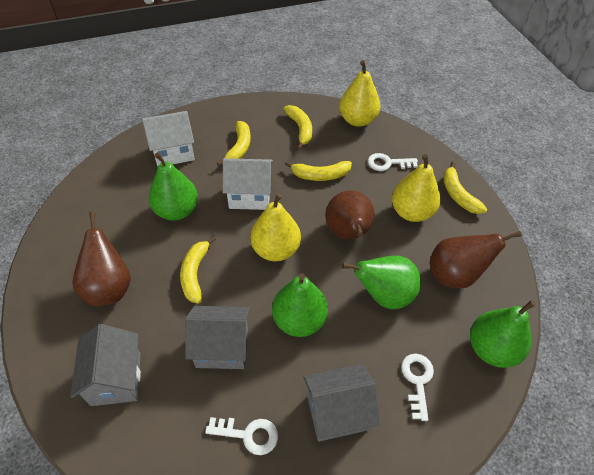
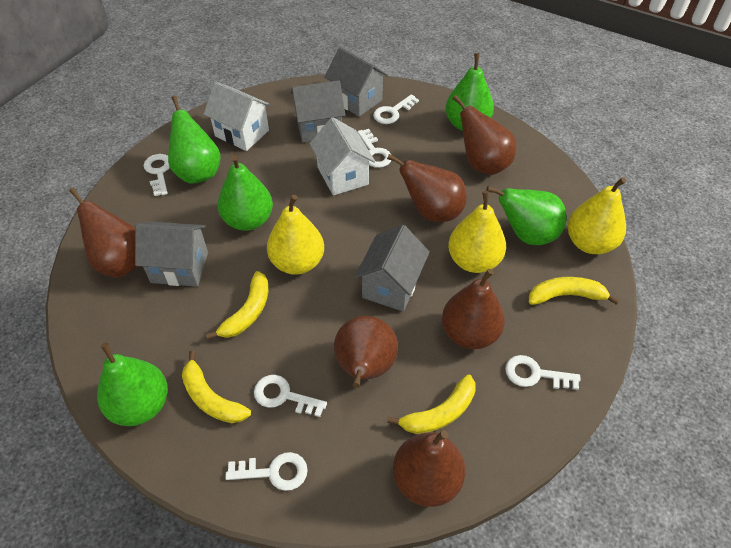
brown pear: [72,212,131,306] [325,190,375,239] [429,231,522,288] = 3 -> [69,188,139,278] [334,316,398,388] [387,154,467,222] [393,430,466,507] [442,269,505,349] [453,95,516,175] = 6
green pear: [149,153,198,221] [272,273,328,337] [342,256,421,309] [470,300,536,368] = 4 -> [97,343,168,426] [168,96,220,184] [218,155,273,231] [445,53,494,131] [486,186,567,245] = 5
grey house: [70,324,141,406] [185,306,250,369] [303,364,380,442] = 3 -> [135,221,208,286] [291,81,345,142] [324,47,388,117] [355,225,430,312] = 4
white key: [205,417,278,455] [368,153,418,171] [401,354,434,421] = 3 -> [144,154,170,196] [225,452,308,491] [254,375,327,417] [357,129,391,168] [373,94,419,124] [505,355,581,390] = 6
yellow banana: [180,236,216,303] [217,121,251,166] [284,105,312,150] [285,161,352,181] [443,162,487,214] = 5 -> [182,350,251,423] [206,271,269,339] [387,374,475,434] [529,277,619,305] = 4

